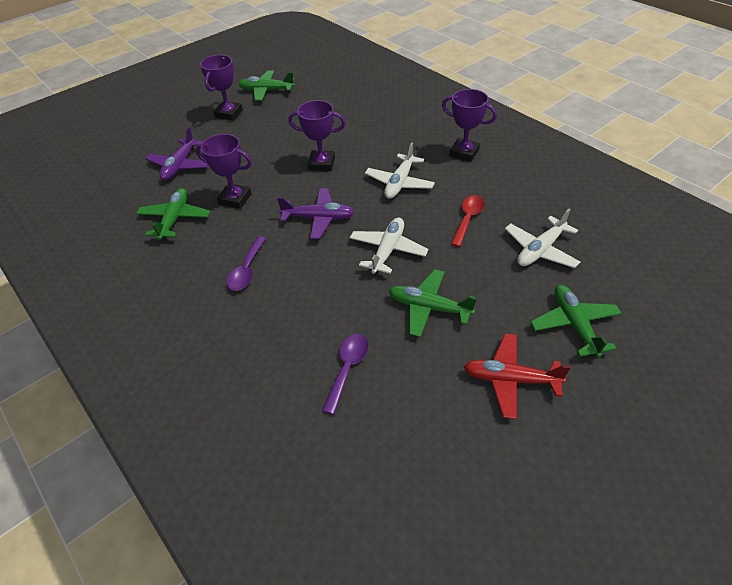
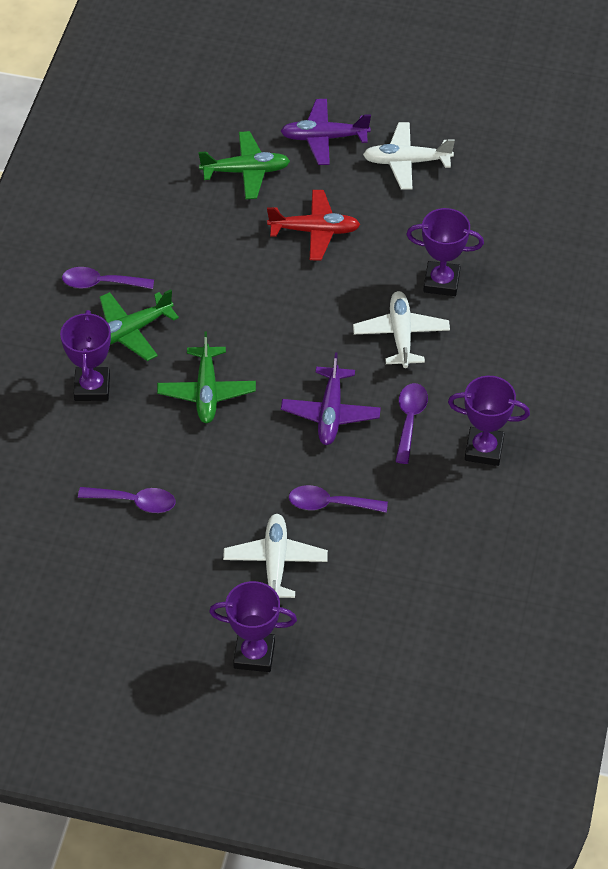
green plane: [136,188,210,240] [239,71,295,101] [389,269,477,337] [530,285,622,358] = 4 -> [99,289,179,361] [157,331,256,423] [198,131,290,199] = 3
purple spoon: [227,236,266,291] [322,334,369,415] = 2 -> [62,267,154,289] [78,487,175,513] [289,485,388,513] [395,383,428,464] = 4
red spoon: [451,195,485,247] = 1 -> none = 0

